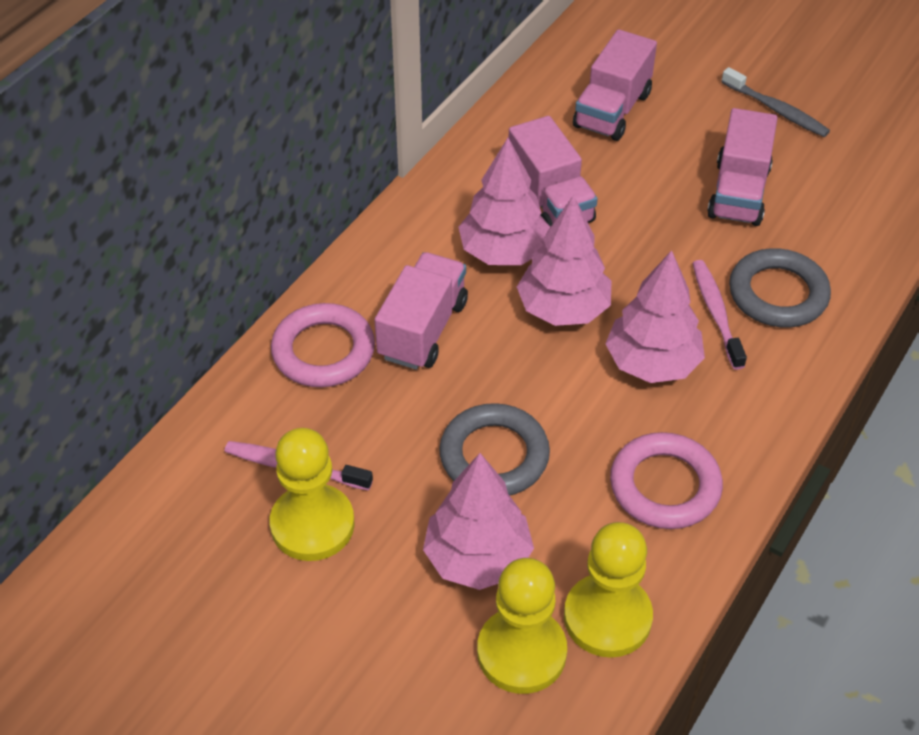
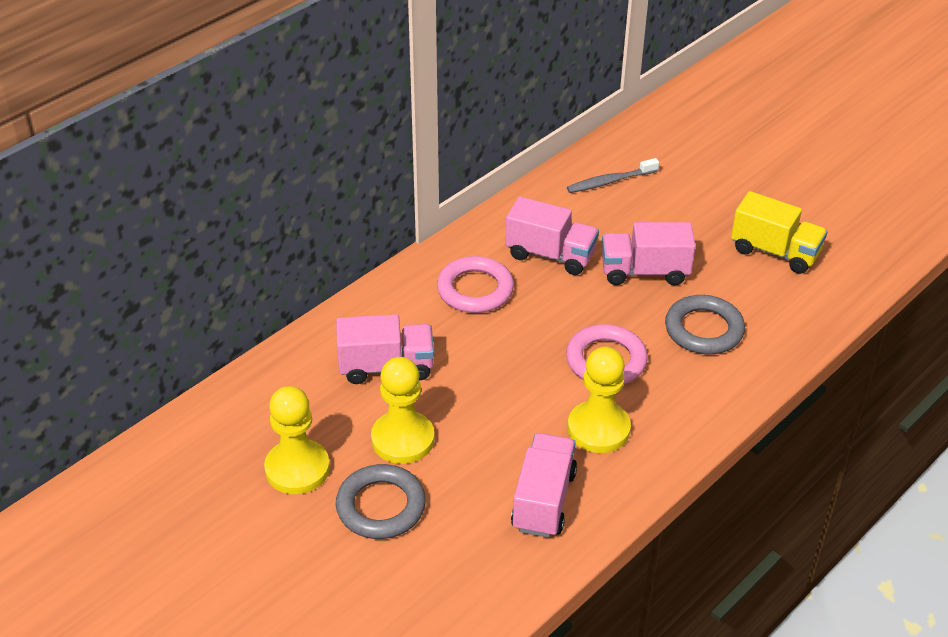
pink toothbrush: [224,441,373,491] [692,260,747,370] = 2 -> none = 0
pink tree: [423,453,534,590] [459,138,550,265] [517,195,611,326] [605,250,705,383] = 4 -> none = 0
yellow truck: none = 0 -> [731,191,828,274] = 1

